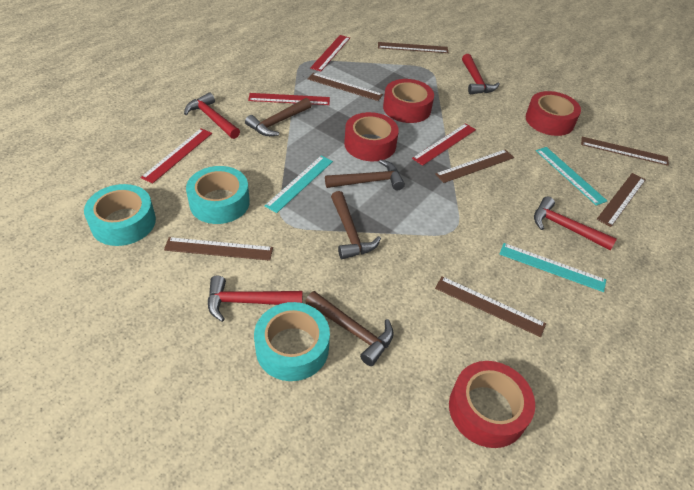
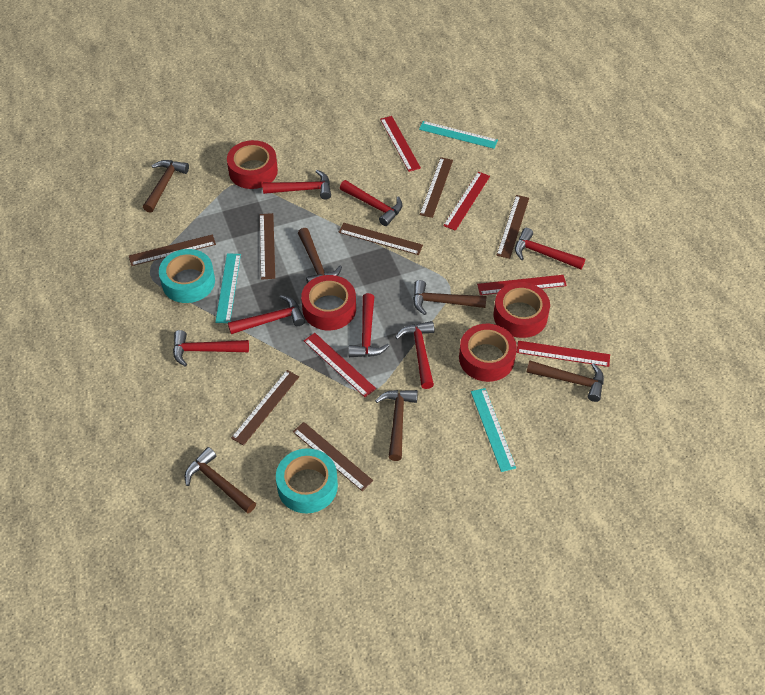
brown hammer: [245,98,312,136] [305,291,394,366] [325,160,405,190] [331,191,381,259] = 4 -> [143,160,189,213] [185,447,256,513] [298,228,342,283] [375,390,418,461] [413,280,486,315] [526,361,604,402] = 6
red hammer: [184,93,240,139] [208,276,303,322] [462,54,500,94] [534,197,617,250] = 4 -> [173,330,249,367] [228,295,305,334] [263,170,331,200] [340,180,402,226] [349,293,389,357] [395,321,434,389] [515,228,585,269] = 7
red ruler: [141,128,212,184] [248,93,330,105] [310,35,350,72] [412,123,476,166] = 4 -> [304,333,376,397] [380,116,421,172] [443,172,490,231] [477,275,567,295] [516,341,610,367] = 5
turquoise tape: [84,184,156,246] [186,166,250,224] [254,302,330,381] = 3 -> [159,249,215,303] [276,448,338,513] = 2

